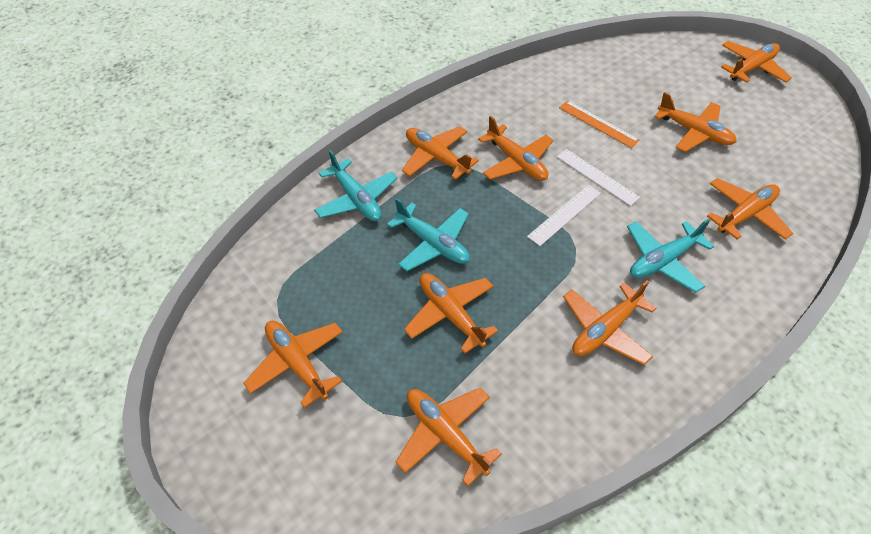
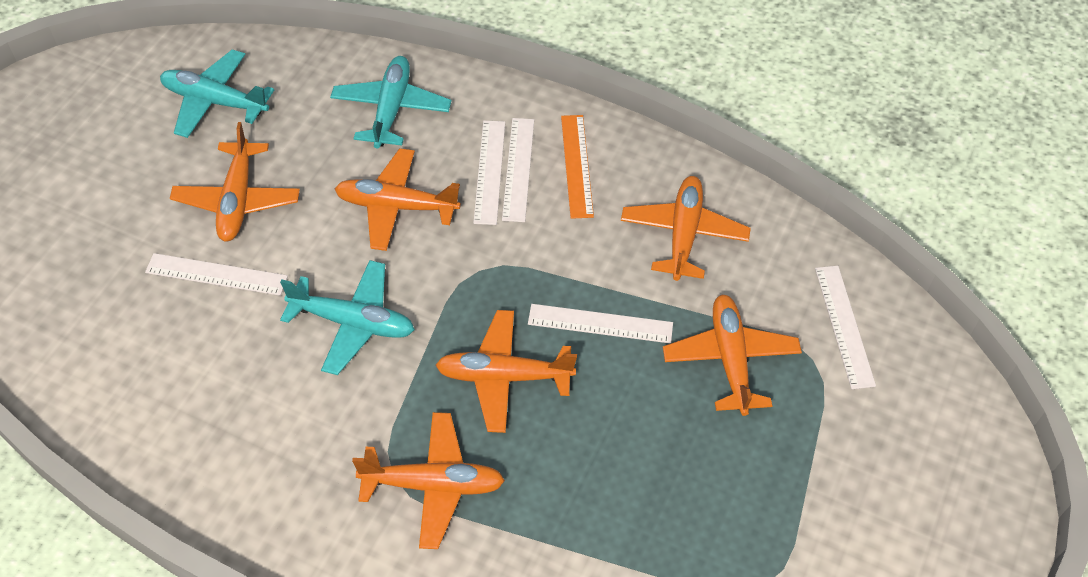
orange plane: [243,321,343,408] [396,387,502,486] [402,126,479,180] [404,273,498,353] [478,116,553,181] [563,280,656,365] [654,92,737,152] [707,178,793,240] [721,41,792,83] = 9 -> [170,122,300,242] [335,148,461,251] [352,412,505,549] [436,310,577,433] [621,176,751,281] [663,295,802,416] = 6
white ruler: [527,185,601,246] [557,149,640,206] = 2 -> [145,253,288,296] [473,121,505,225] [502,118,534,222] [528,304,673,343] [815,266,876,389] = 5

